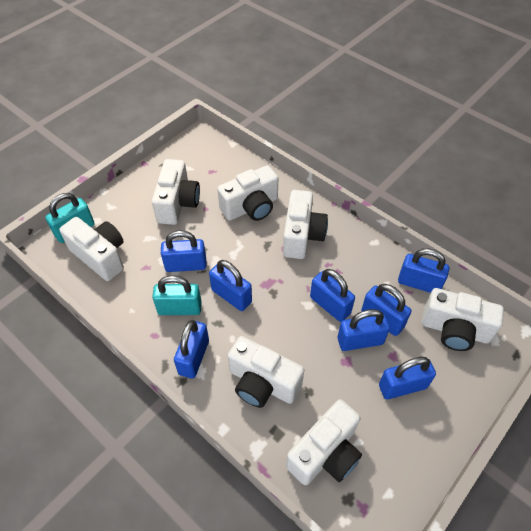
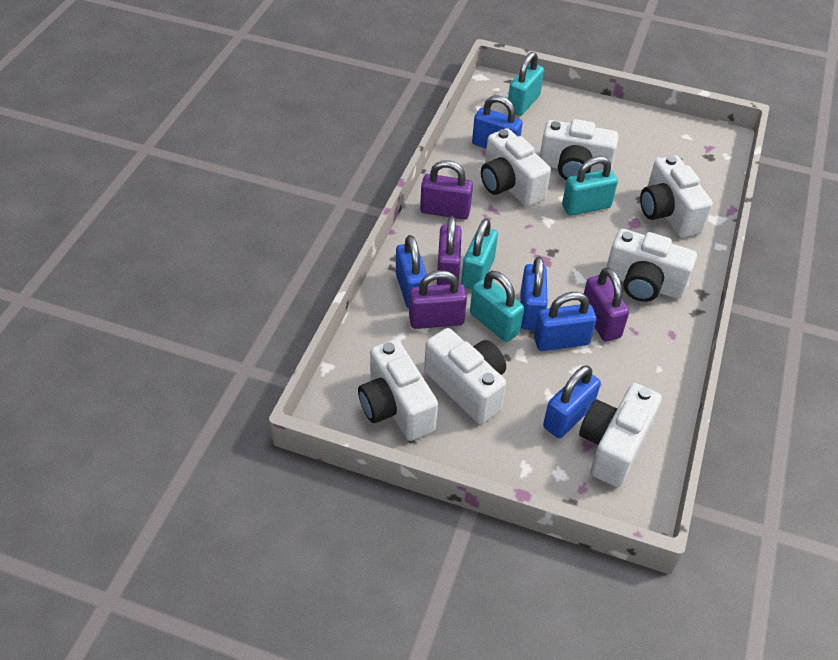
blue padlock: [161,230,206,272] [174,320,209,378] [209,260,252,311] [310,269,355,322] [338,309,390,351] [361,284,411,336] [379,357,436,399] [398,248,449,293] = 8 -> [396,235,427,308] [472,95,523,148] [521,257,548,330] [534,292,596,351] [543,365,601,438] = 5
purple padlock: none = 0 -> [409,270,467,329] [420,160,473,219] [437,216,462,285] [584,267,629,342] = 4
turquoise padlock: [45,193,95,243] [152,275,202,315] = 2 -> [461,219,498,289] [470,271,524,342] [507,52,544,116] [562,156,618,216] = 4

